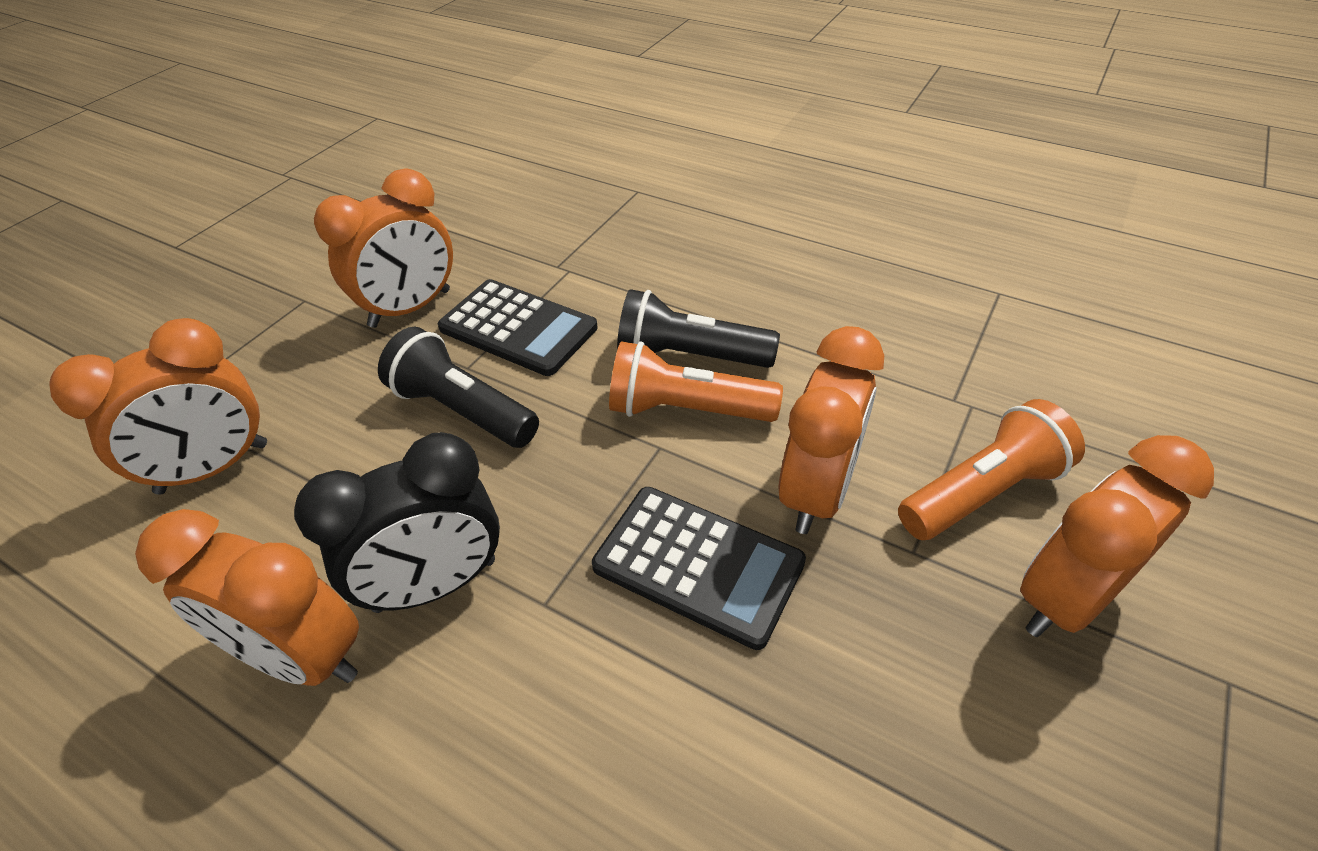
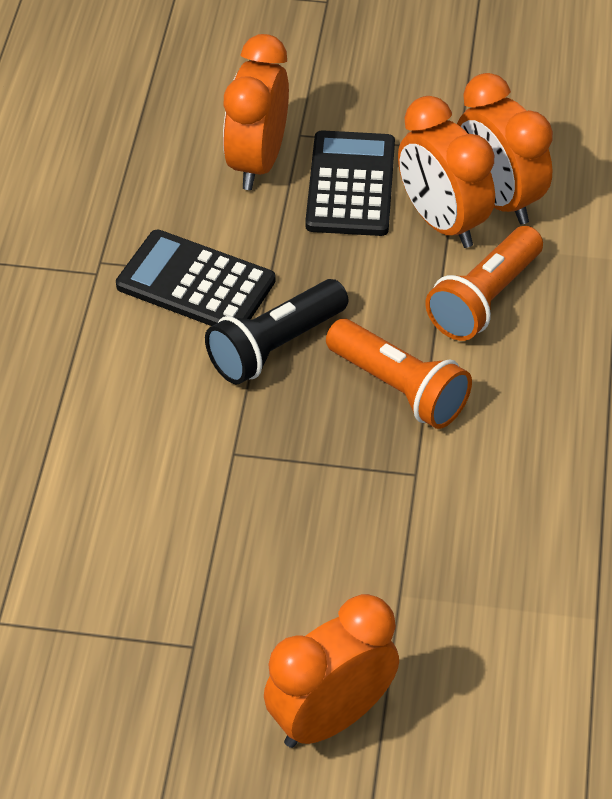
black clock: [294,432,500,613] = 1 -> none = 0
black flashlight: [378,327,539,448] [617,289,780,368] = 2 -> [205,279,348,384] = 1
orange clock: [49,318,267,495] [135,509,359,686] [314,168,453,328] [779,326,884,534] [1020,435,1214,637] = 5 -> [223,34,289,190] [264,594,399,748] [398,96,495,248] [457,73,553,225] = 4

